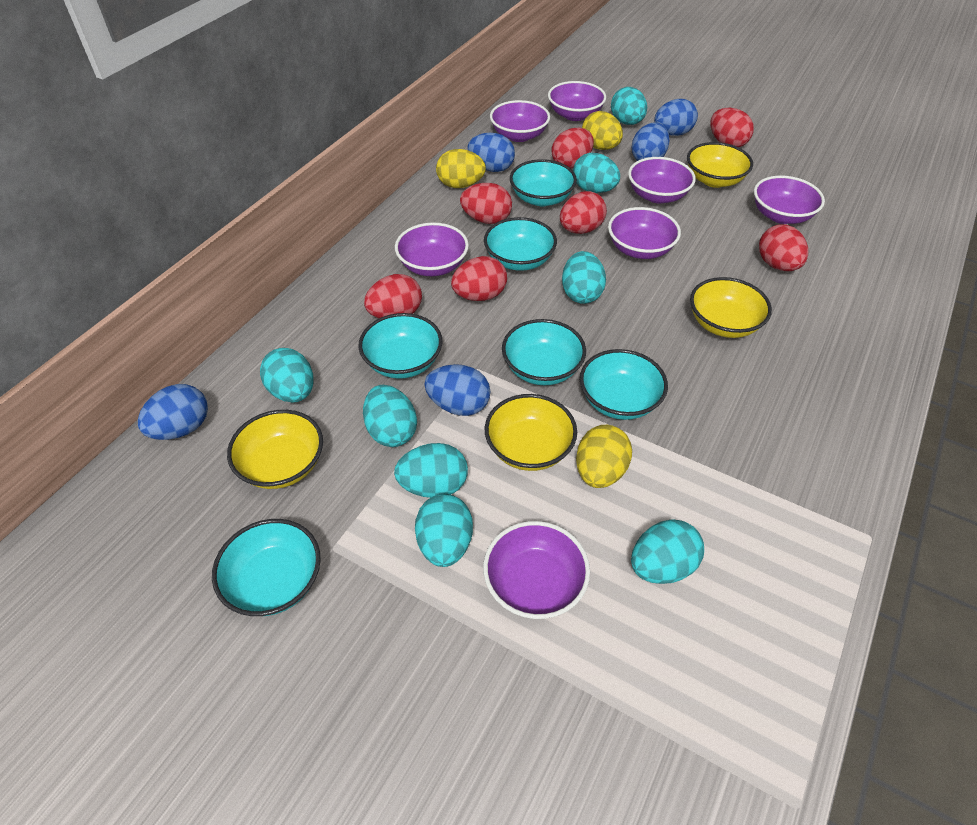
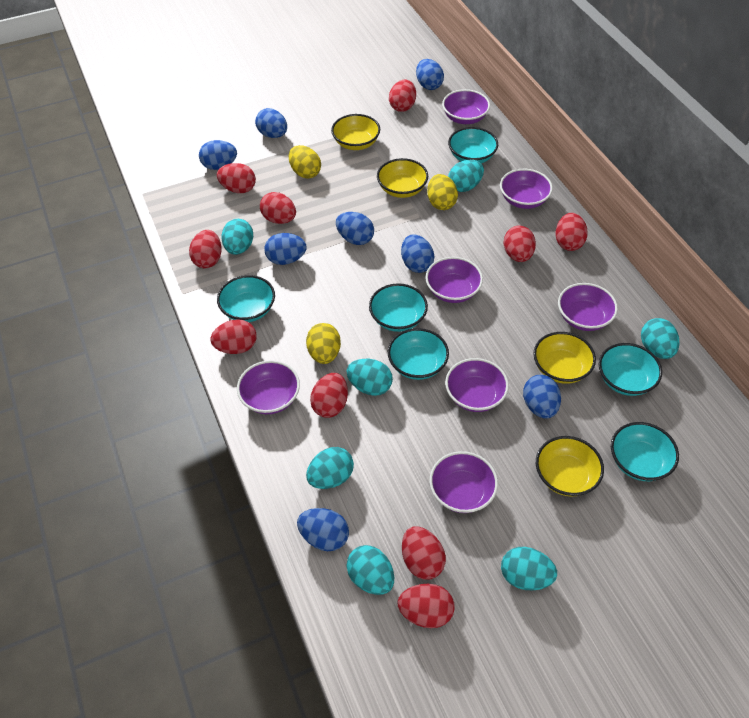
blue egg: [138,384,208,440] [424,364,491,416] [467,133,515,172] [631,122,670,161] [654,99,698,136] = 5 -> [199,140,237,170] [255,108,287,138] [264,233,306,265] [297,508,349,551] [336,212,374,245] [401,234,434,273] [416,59,444,90] [523,375,561,419] = 8
red egg: [364,274,422,318] [451,256,507,301] [460,183,512,224] [552,128,594,168] [560,191,607,234] [710,108,754,147] [759,224,808,271] = 7 -> [189,230,222,269] [210,319,257,354] [217,163,256,193] [260,192,296,224] [310,373,348,418] [389,80,416,112] [398,584,455,628] [402,526,446,580] [503,226,536,262] [556,213,588,251] = 10
turquoise egg: [260,348,314,403] [363,385,417,447] [394,443,468,498] [415,494,473,567] [562,251,606,304] [573,153,620,193] [611,87,647,125] [631,519,704,584] = 8 -> [221,219,253,255] [306,447,354,489] [346,359,393,396] [346,545,394,595] [448,160,484,192] [501,547,557,591] [641,318,679,359] = 7

